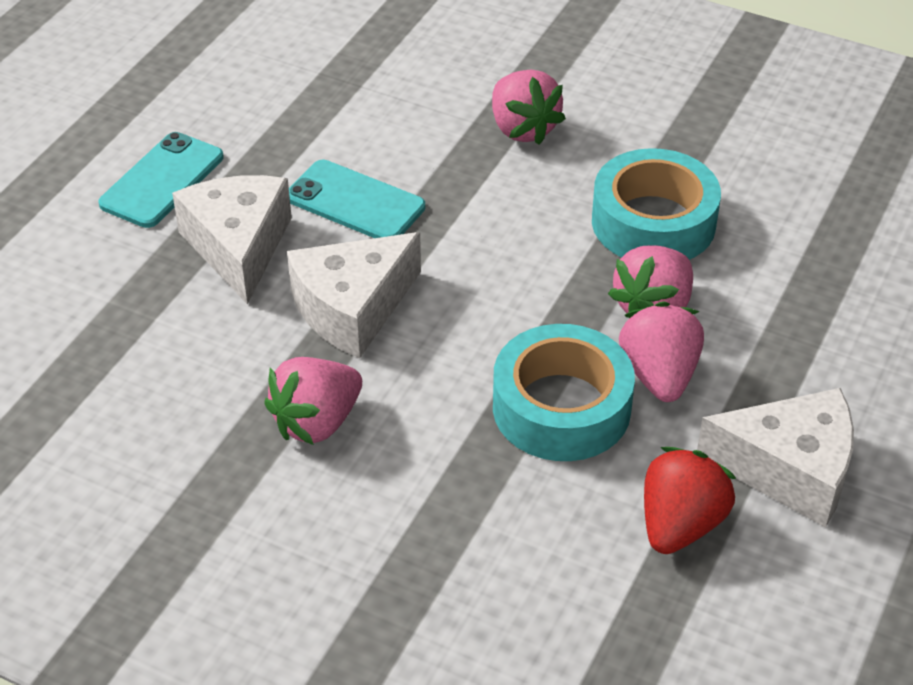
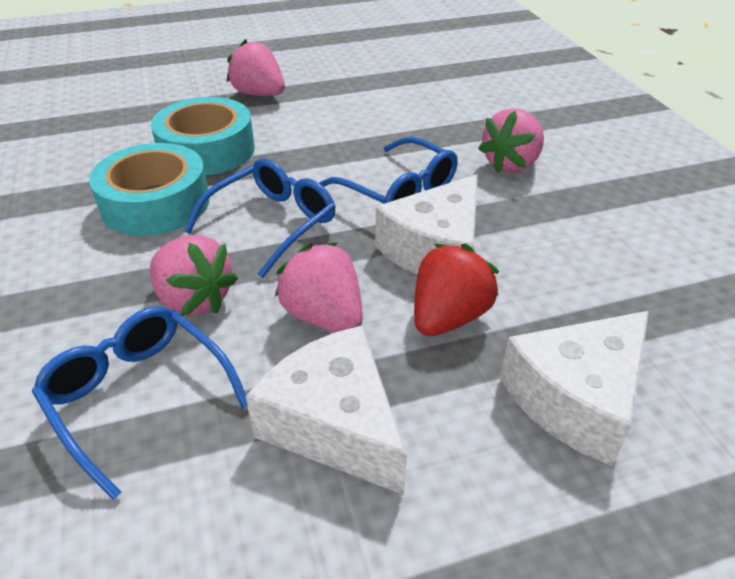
blue glasses: none = 0 -> [32,306,248,500] [184,158,335,278] [319,137,458,204] = 3
turquoise phone: [99,132,224,228] [289,160,425,238] = 2 -> none = 0

